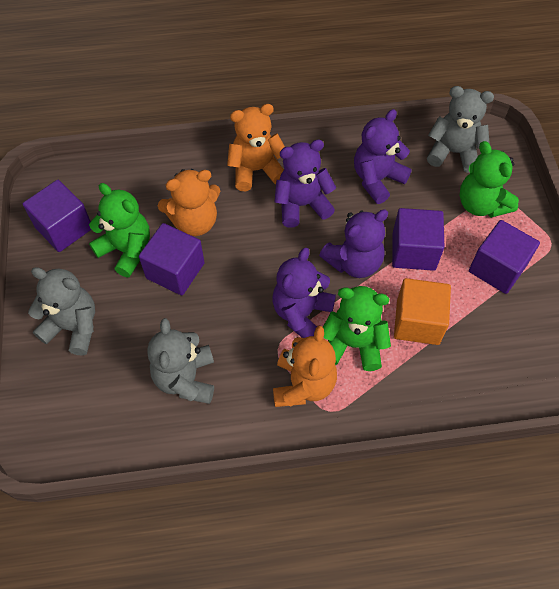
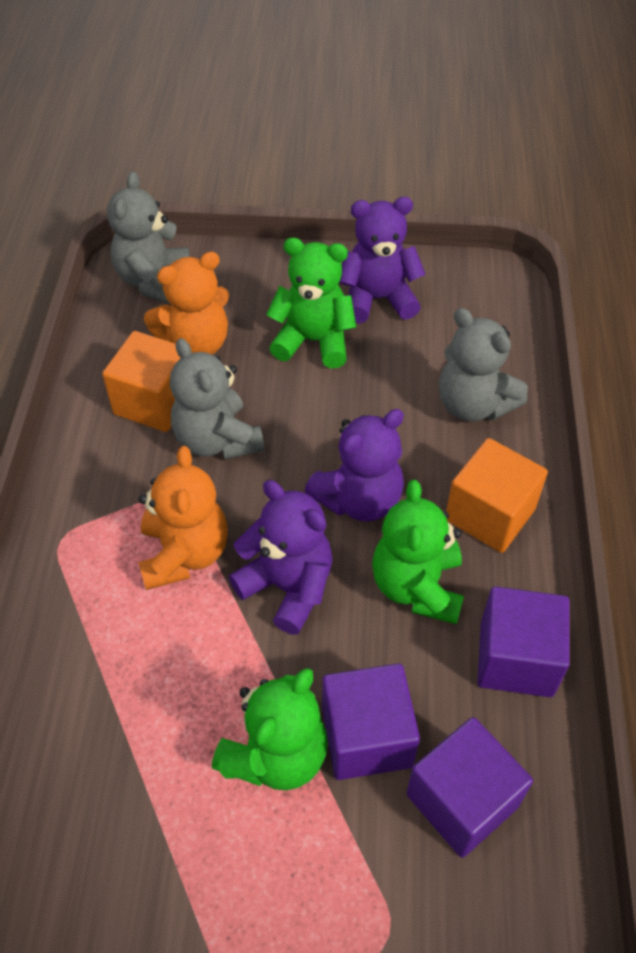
orange cube: [394,278,451,345] = 1 -> [102,331,181,432] [446,438,548,553] = 2
orange teddy bear: [158,169,220,236] [227,104,285,191] [273,326,337,407] = 3 -> [138,446,228,590] [144,252,229,355] = 2
purple cube: [23,180,92,252] [139,223,205,295] [392,208,444,271] [469,220,540,294] = 4 -> [322,663,420,780] [406,717,533,858] [477,586,570,697] = 3
purple teddy bear: [272,248,336,338] [275,140,337,228] [319,209,388,278] [354,109,412,204] = 4 -> [229,480,333,635] [305,409,404,521] [339,197,426,324] = 3

